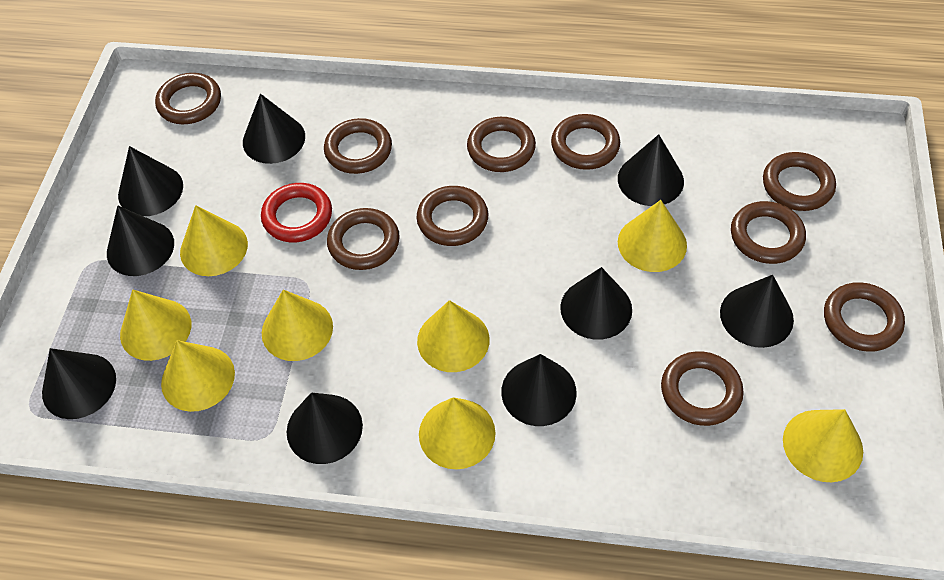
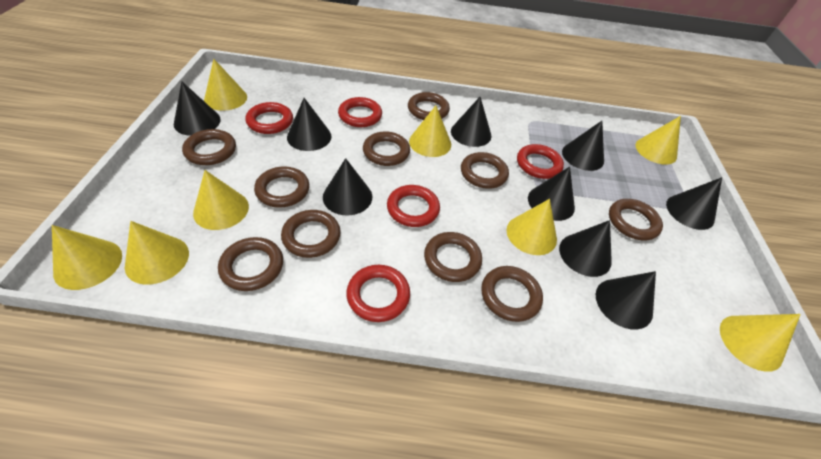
red ring: [261,183,332,243] = 1 -> [245,102,293,134] [338,97,382,127] [346,265,410,322] [387,185,440,227] [517,144,564,179] = 5

